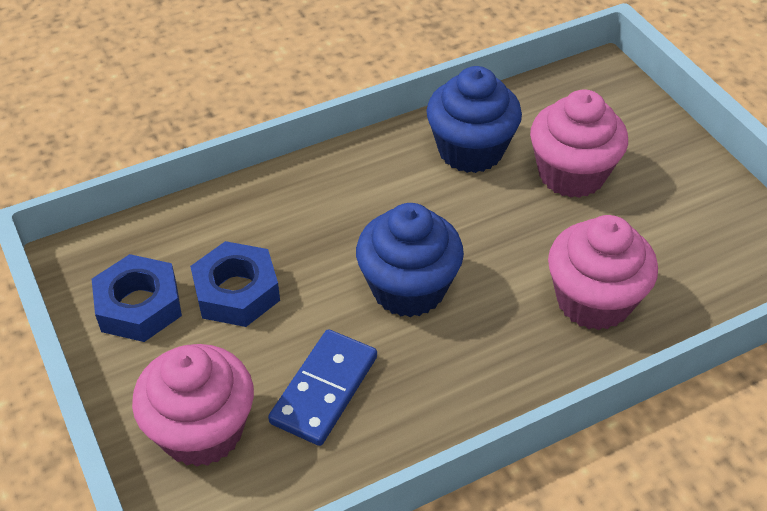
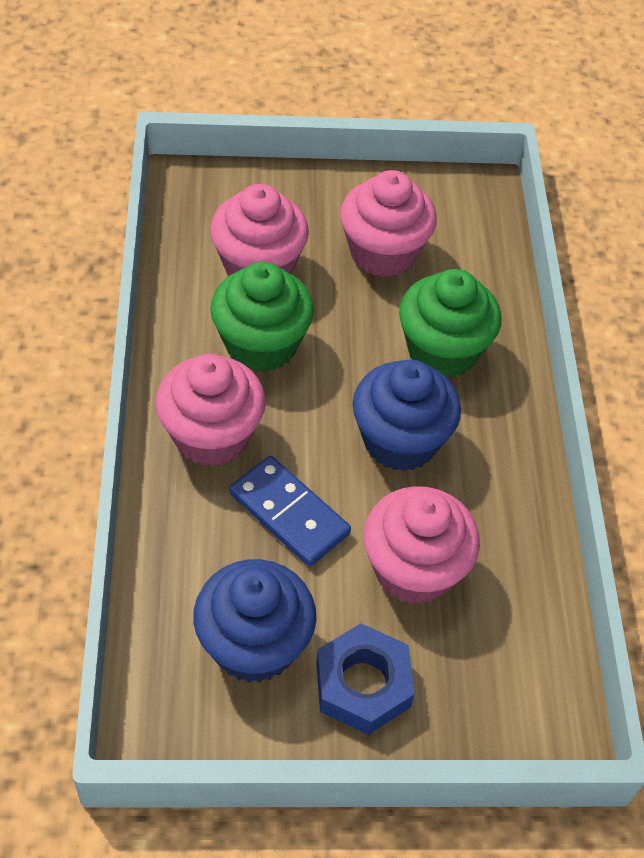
blue nut: [92,254,182,342] [190,241,280,327] = 2 -> [316,623,415,735] = 1
green cupcake: none = 0 -> [210,262,314,372] [399,269,501,378] = 2
pink cupcake: [132,344,254,467] [530,89,628,198] [548,215,658,330] = 3 -> [155,354,266,467] [210,184,309,276] [340,170,437,277] [363,486,480,604] = 4

